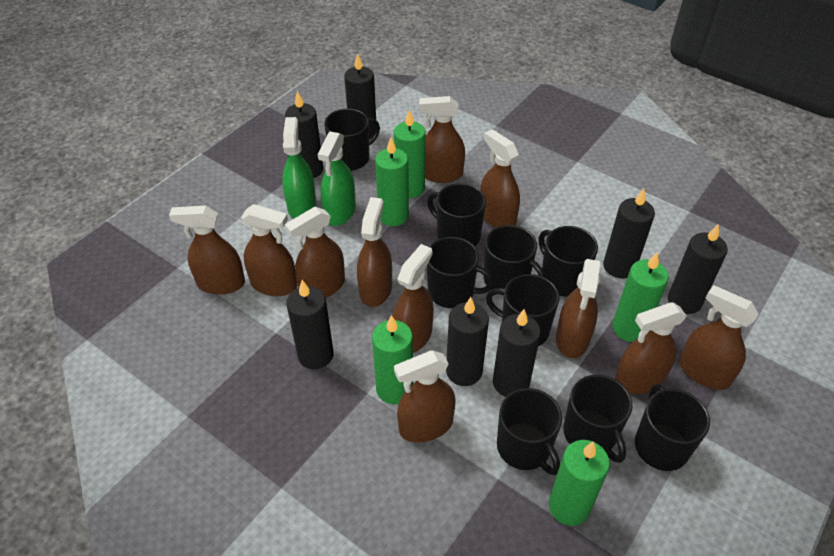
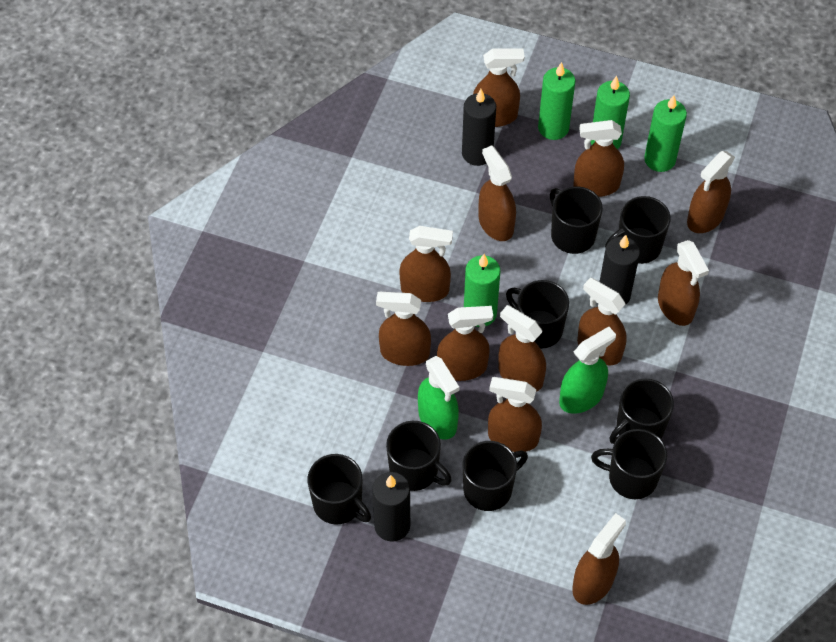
black candle: [285,91,323,178] [286,280,334,369] [344,53,376,139] [446,297,489,386] [493,309,541,397] [603,189,655,278] [668,224,728,314] = 7 -> [372,472,410,542] [462,89,496,166] [600,235,640,306] = 3
black mug: [324,109,380,171] [427,183,486,246] [427,237,494,308] [484,225,545,295] [486,274,559,346] [497,388,562,475] [539,226,598,297] [563,375,632,463] [635,384,710,471] = 9 -> [307,454,371,525] [386,421,452,491] [463,441,528,511] [506,280,569,349] [550,186,603,254] [591,429,667,499] [605,196,671,264] [609,378,674,444] = 8
brown spray bottle: [169,206,245,295] [241,204,297,296] [285,207,345,298] [357,197,392,307] [393,244,434,353] [394,350,456,442] [419,96,465,183] [480,129,520,228] [556,259,600,358] [615,302,687,394] [679,285,759,390] = 11 -> [376,292,431,366] [399,226,453,302] [437,306,493,381] [473,48,525,127] [479,145,516,241] [488,377,542,452] [498,305,546,392] [572,513,626,605] [573,120,624,197] [577,277,627,365] [658,240,709,326] [687,151,735,233] = 12
green candle: [372,315,413,404] [375,138,409,226] [394,109,426,198] [549,440,610,526] [612,252,669,342] = 5 -> [464,254,500,327] [538,62,576,140] [591,76,630,149] [644,95,687,172] = 4

